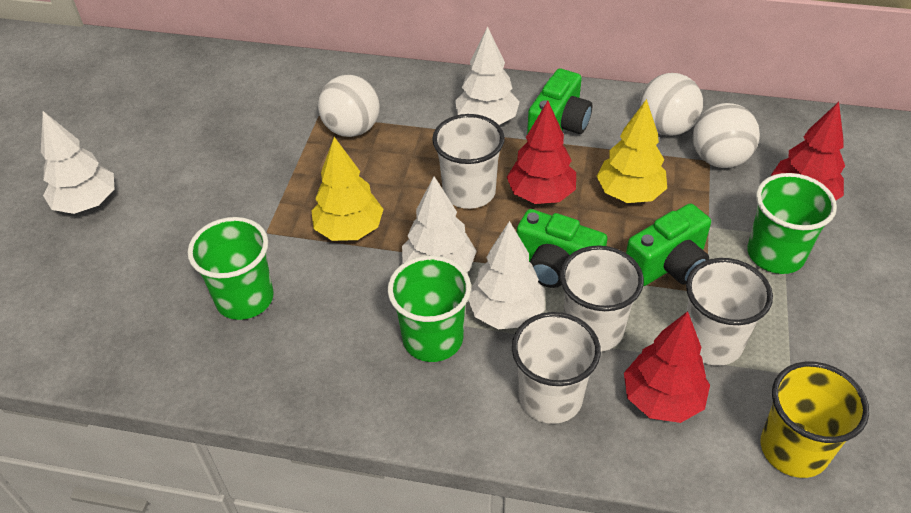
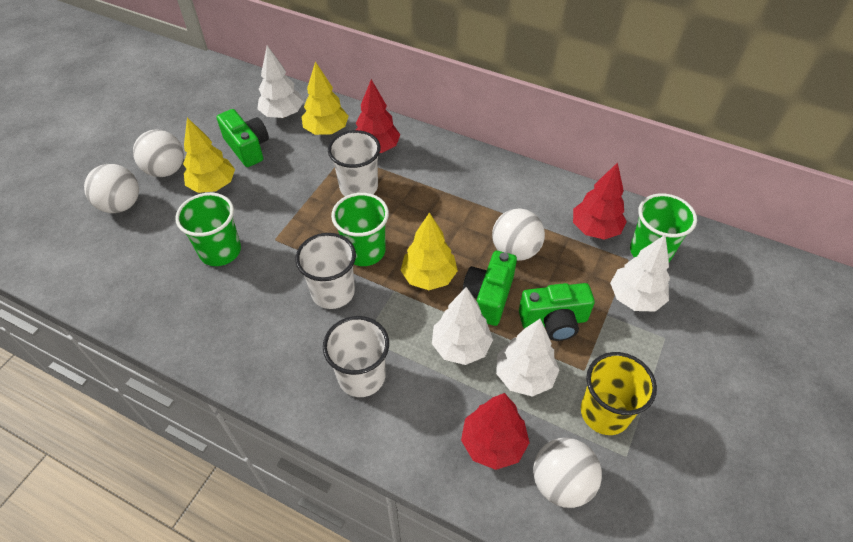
white ball: [318,75,380,137] [639,73,703,136] [693,103,760,168] = 3 -> [84,164,139,213] [133,130,184,177] [492,209,545,261] [533,438,602,508] = 4
white cup: [432,114,505,209] [512,312,601,424] [560,245,644,352] [686,258,773,366] = 4 -> [295,233,356,309] [323,316,389,397] [328,130,381,196] = 3
yellow tree: [312,137,383,241] [596,99,667,203] = 2 -> [183,117,235,193] [302,61,349,135] [401,212,458,290] = 3

